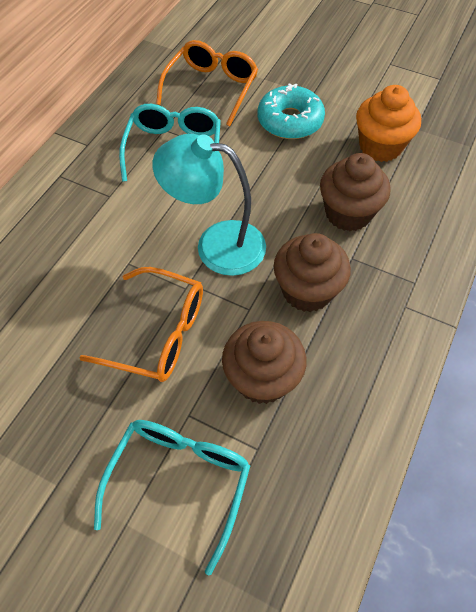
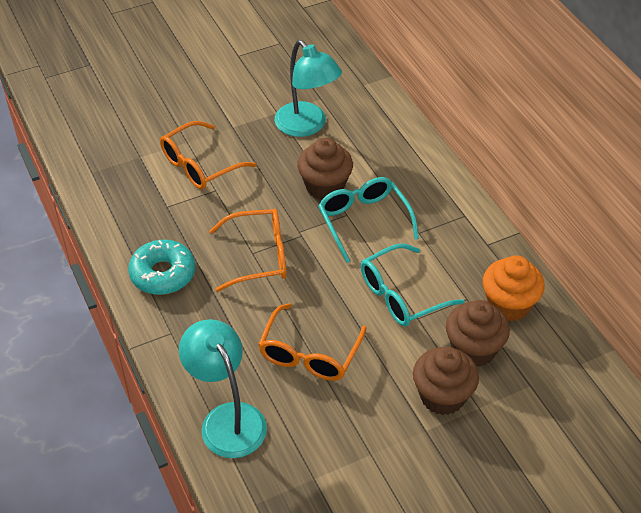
orange glasses: [79,267,203,382] [156,40,258,126] = 2 -> [160,121,256,189] [209,209,287,292] [258,303,367,381] = 3
turquoise lamp: [152,134,266,276] = 1 -> [179,319,267,458] [275,40,342,137] = 2

